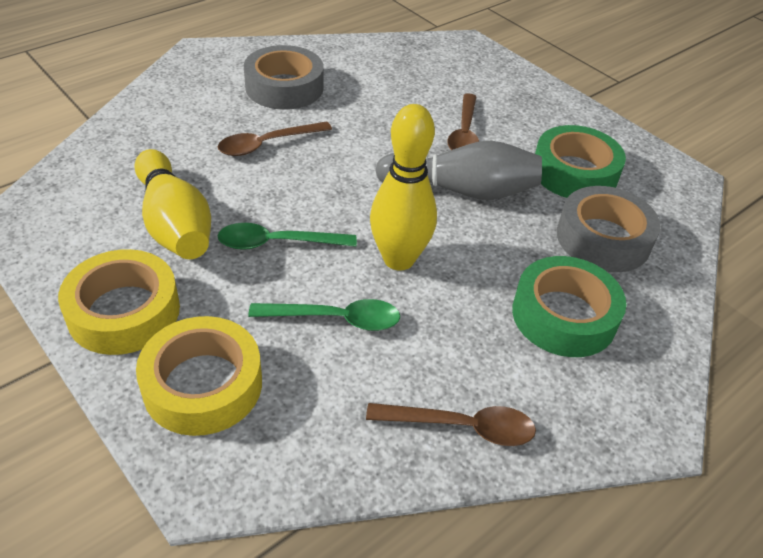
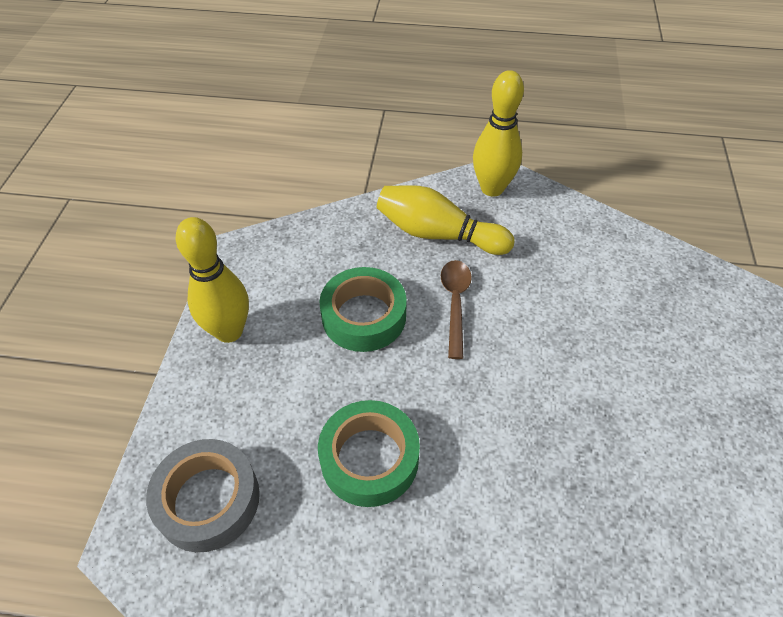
brown spoon: [218,121,332,156] [366,403,536,446] [448,93,479,150] = 3 -> [441,260,472,359] = 1
green spoon: [217,223,357,250] [248,299,400,331] = 2 -> none = 0
grey bowling pin: [375,141,542,200] = 1 -> none = 0
grey tape: [244,45,324,110] [557,186,661,272] = 2 -> [146,439,260,552] = 1
yellow bowling pin: [134,149,211,259] [370,104,437,271] = 2 -> [176,217,249,343] [377,185,515,255] [473,70,524,197] = 3
yellow tape: [58,249,180,355] [136,316,262,436] = 2 -> none = 0

